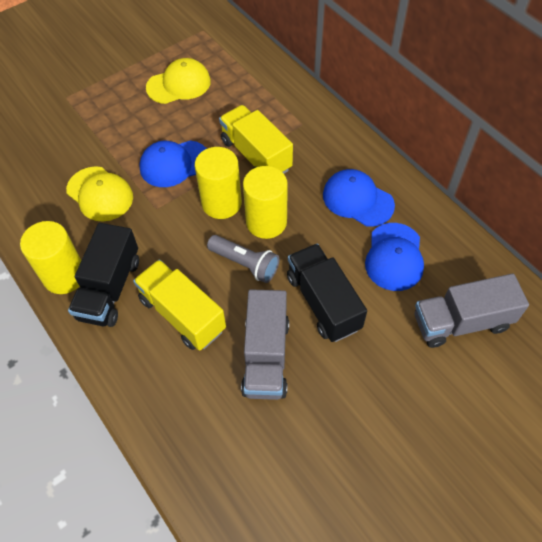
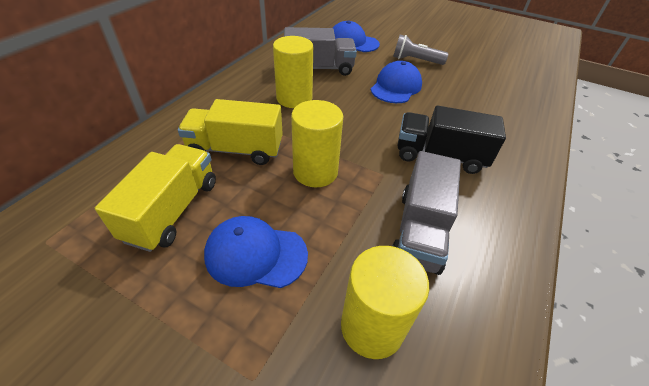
black truck: [68,223,139,327] [287,244,367,342] = 2 -> [397,106,506,174] = 1
yellow cap: [66,166,133,222] [146,58,211,104] = 2 -> none = 0

